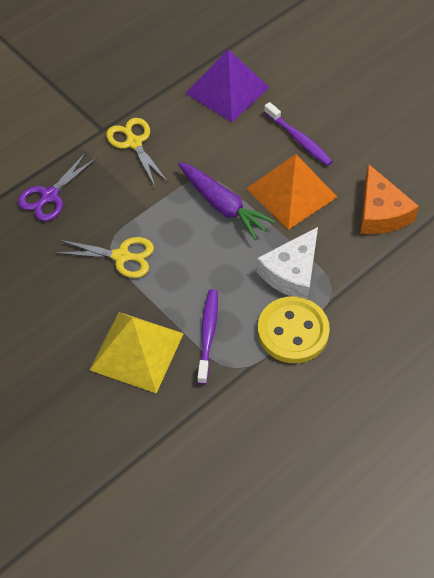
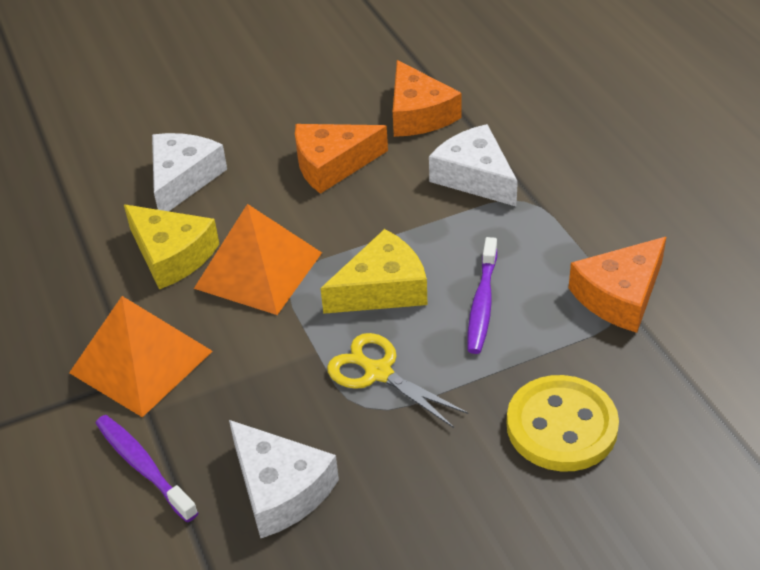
orange cheese: [360,164,419,234] = 1 -> [295,124,388,194] [393,60,462,137] [569,237,666,333] = 3
orange pyramid: [246,154,337,230] = 1 -> [69,296,213,417] [194,204,322,315] = 2
purple carrot: [178,162,276,240] = 1 -> none = 0
purple pyramid: [185,49,270,122] = 1 -> none = 0
purple scissors: [18,151,97,221] = 1 -> none = 0
white cheese: [256,227,318,299] = 1 -> [152,133,227,211] [229,420,339,538] [429,124,518,206] = 3
yellow cheese: none = 0 -> [124,205,219,290] [320,229,428,314] = 2
yellow pyramid: [90,312,184,394] = 1 -> none = 0
yellow scissors: [56,237,154,278] [106,118,168,186] = 2 -> [327,333,469,428] = 1

